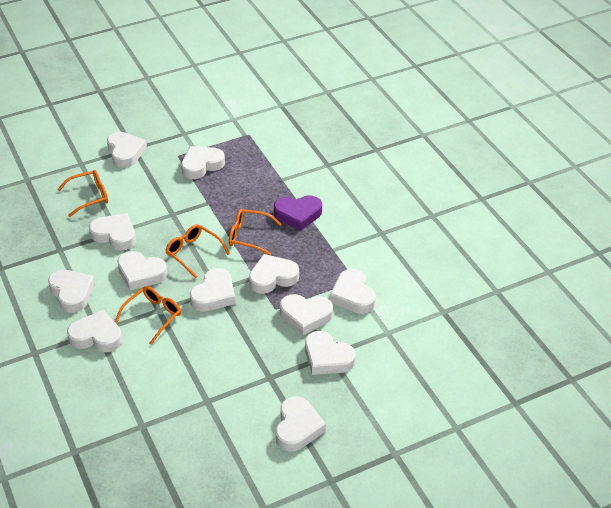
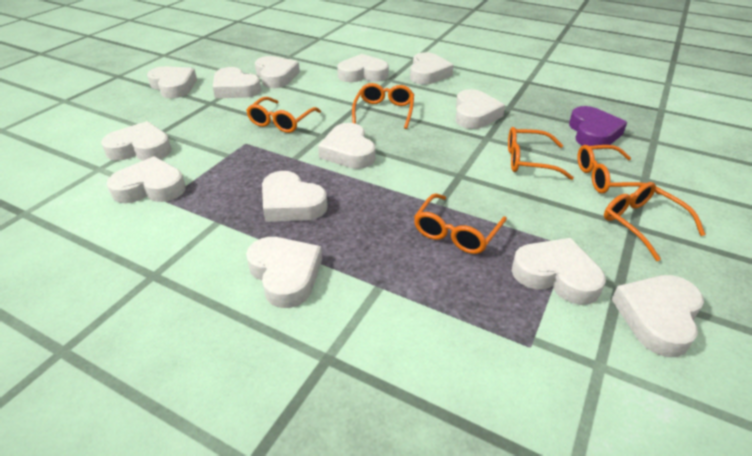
orange glasses: [57,170,108,217] [115,286,181,345] [165,224,230,278] [229,209,282,255] = 4 -> [246,97,321,133] [352,83,414,129] [414,193,507,254] [508,127,574,180] [577,145,660,195] [604,182,706,261] = 6
white heart: [48,270,95,313] [67,310,122,352] [89,213,136,251] [107,132,147,168] [117,251,167,290] [181,146,225,179] [190,268,236,312] [249,254,299,294] [276,396,326,452] [280,294,333,335] [305,331,355,375] [330,269,376,314] = 12 -> [101,121,172,161] [107,156,186,203] [147,66,197,98] [213,67,261,98] [246,237,322,308] [255,56,300,88] [262,171,328,222] [318,123,375,169] [337,54,389,82] [410,52,454,85] [455,89,505,129] [512,238,606,305] [611,275,704,357] = 13

